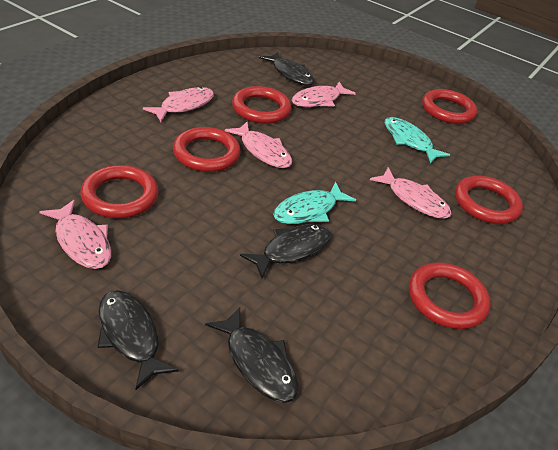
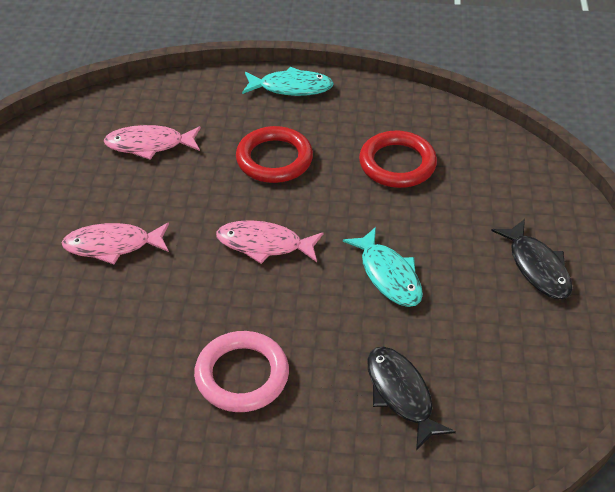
black fish: [98,290,179,390] [205,307,299,403] [240,224,331,278] [259,52,315,86] = 4 -> [367,347,456,450] [491,219,573,299] = 2
pink fish: [40,200,111,269] [143,87,214,122] [225,122,292,168] [292,82,356,107] [370,167,452,219] = 5 -> [62,222,169,264] [104,125,201,160] [216,220,323,264] = 3
pink ring: none = 0 -> [194,331,289,412] = 1
red ring: [81,165,159,219] [173,127,241,172] [232,86,292,124] [409,262,491,329] [422,89,477,124] [455,176,523,224] = 6 -> [236,126,313,183] [359,131,437,188] = 2

